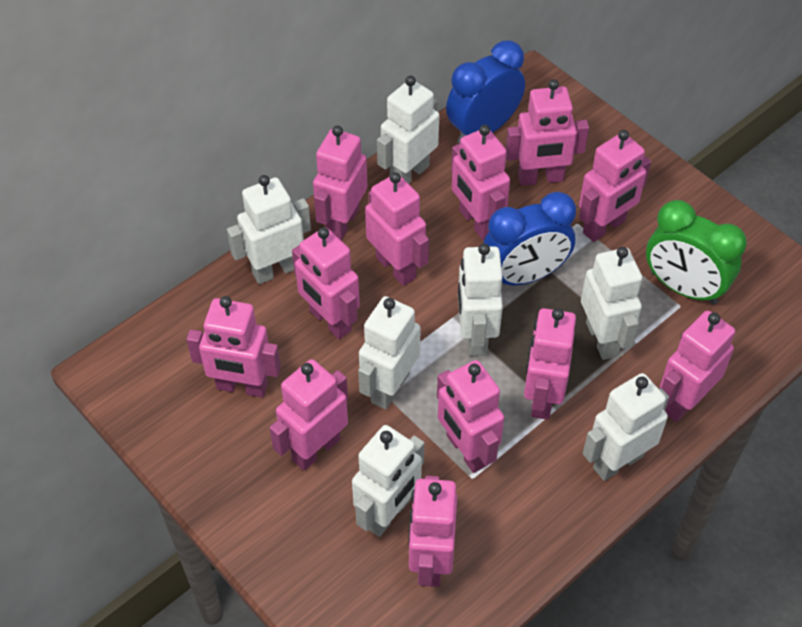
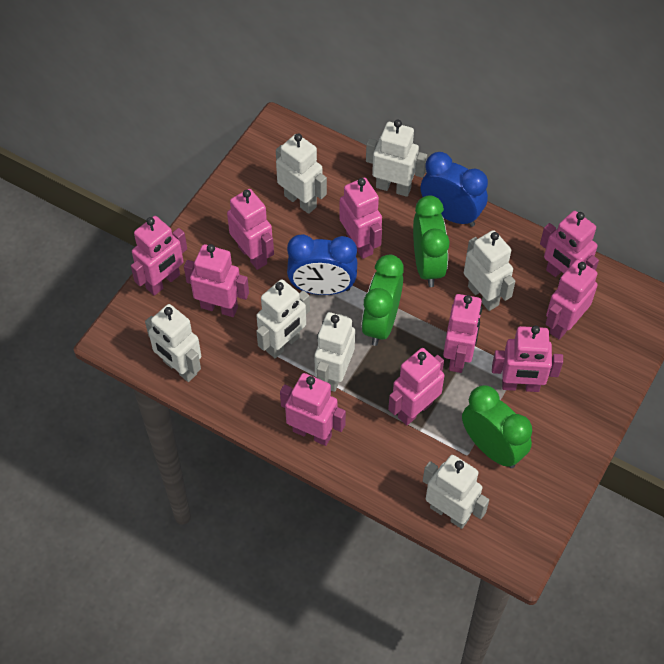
green clock: [646,200,747,304] = 1 -> [362,255,404,346] [413,195,450,287] [462,385,532,468] = 3
pink robot: [186,296,281,398] [270,359,348,471] [292,227,360,339] [313,125,367,240] [365,172,429,286] [408,475,457,587] [437,360,504,473] [451,125,510,240] [506,79,589,186] [524,308,576,420] [579,130,651,242] [660,310,735,422] = 12 -> [131,216,187,296] [184,244,249,317] [227,189,274,270] [280,373,346,446] [339,178,382,259] [388,348,444,425] [443,294,482,373] [492,325,563,392] [540,211,599,277] [546,260,598,340] = 10

